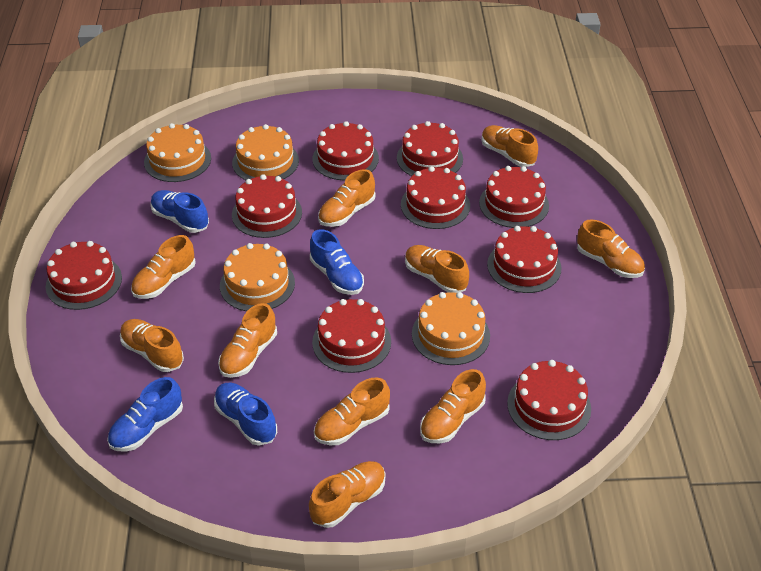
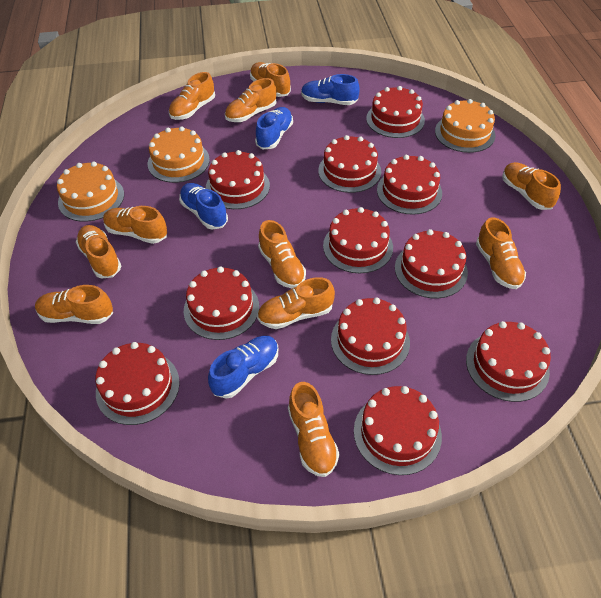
orange cake: [144,123,211,182] [220,243,295,311] [232,124,299,180] [412,292,490,365] = 4 -> [57,161,124,222] [148,126,210,183] [435,99,496,153] = 3
orange shoe: [120,319,184,372] [131,235,196,299] [218,303,277,378] [309,461,386,528] [314,378,390,445] [318,169,375,227] [405,245,469,293] [420,369,486,443] [481,125,538,167] [577,219,645,278] = 10 -> [35,285,113,324] [76,225,121,278] [103,206,167,244] [169,72,215,120] [225,78,276,122] [250,62,291,97] [257,277,335,329] [258,220,306,288] [288,382,339,477] [476,217,526,289] [502,162,561,210] = 11
red cake: [46,241,122,310] [232,174,302,238] [312,299,391,373] [313,121,379,180] [397,121,463,176] [401,166,470,229] [479,166,549,228] [487,226,562,293] [507,360,591,440] = 9 -> [95,342,180,425] [184,266,259,340] [206,150,270,209] [318,135,381,193] [323,207,393,273] [331,298,410,375] [354,386,442,475] [366,86,425,138] [377,155,442,215] [395,229,468,298] [466,321,551,402] = 11

